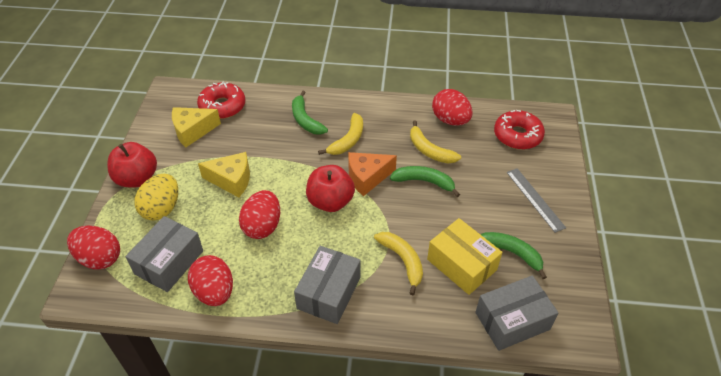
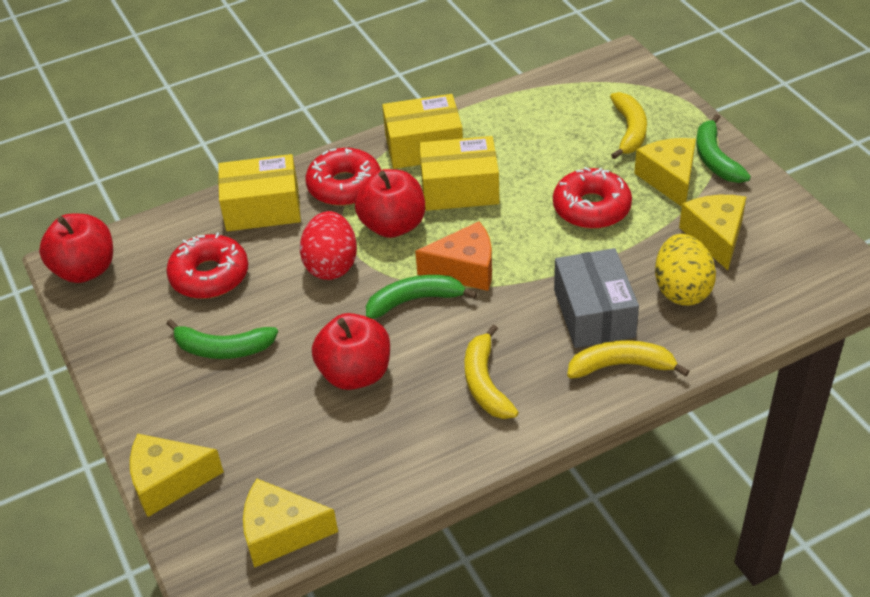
grey box: [125,216,203,292] [294,246,361,324] [475,275,558,351] = 3 -> [554,248,639,348] = 1
grey ruler: [507,168,566,233] = 1 -> none = 0
red apple: [107,142,157,187] [306,165,355,212] = 2 -> [39,214,113,283] [312,313,390,390] [355,169,425,238] = 3
red donut: [197,82,245,119] [494,110,545,150] = 2 -> [166,233,248,299] [305,148,381,206] [553,167,632,229] = 3
red egg: [67,226,120,269] [188,255,233,306] [239,190,280,239] [432,89,473,126] = 4 -> [300,211,357,280] = 1
yellow box: [427,218,503,295] = 1 -> [218,154,301,231] [382,94,463,169] [419,136,499,211] = 3
yellow cheese: [172,107,221,147] [198,152,250,197] = 2 -> [130,434,224,517] [243,479,338,568] [634,138,696,207] [679,195,746,270] = 4

